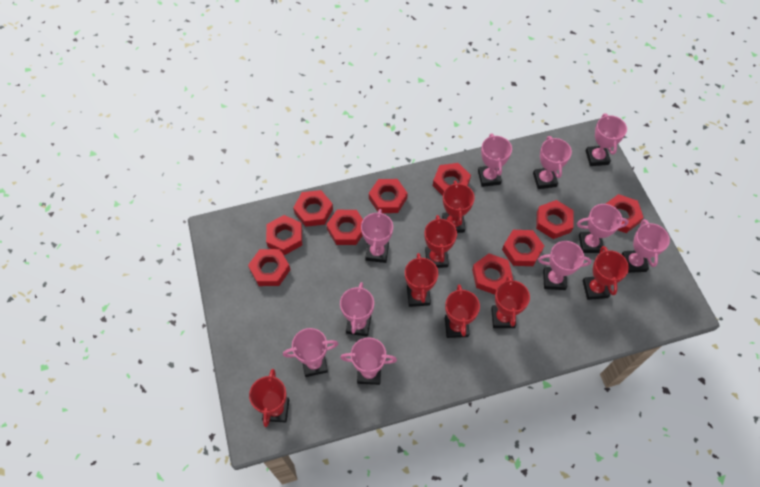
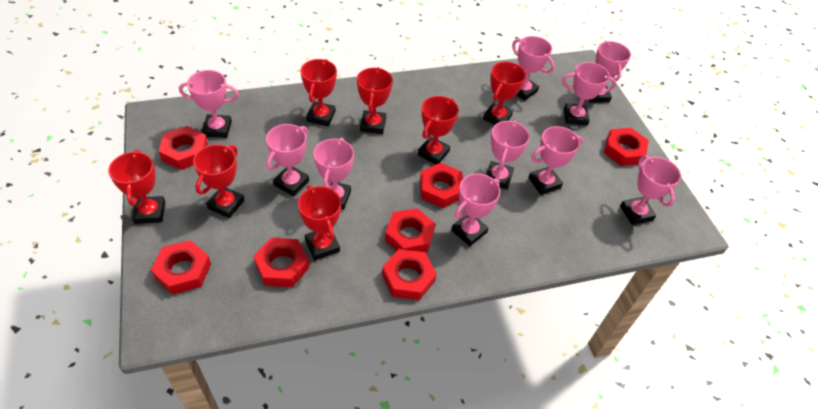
red nut: [248,249,290,286] [266,215,302,255] [293,190,333,227] [326,210,363,245] [369,179,408,213] [433,163,471,196] [472,253,513,295] [502,230,544,266] [536,200,574,239] [606,194,644,233] = 10 -> [151,240,211,295] [159,126,208,170] [253,238,309,287] [382,249,437,300] [385,208,436,252] [420,163,463,208] [604,128,649,166] = 7

